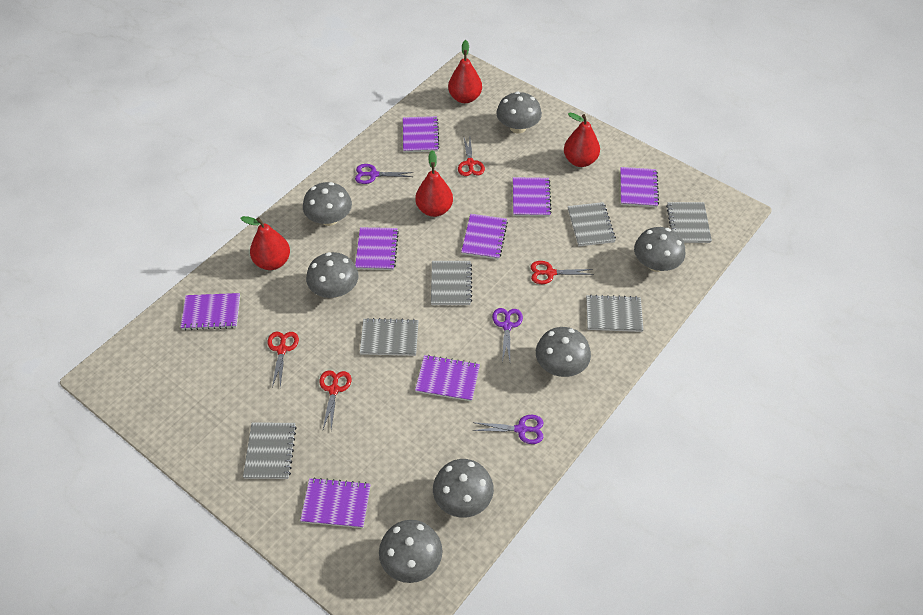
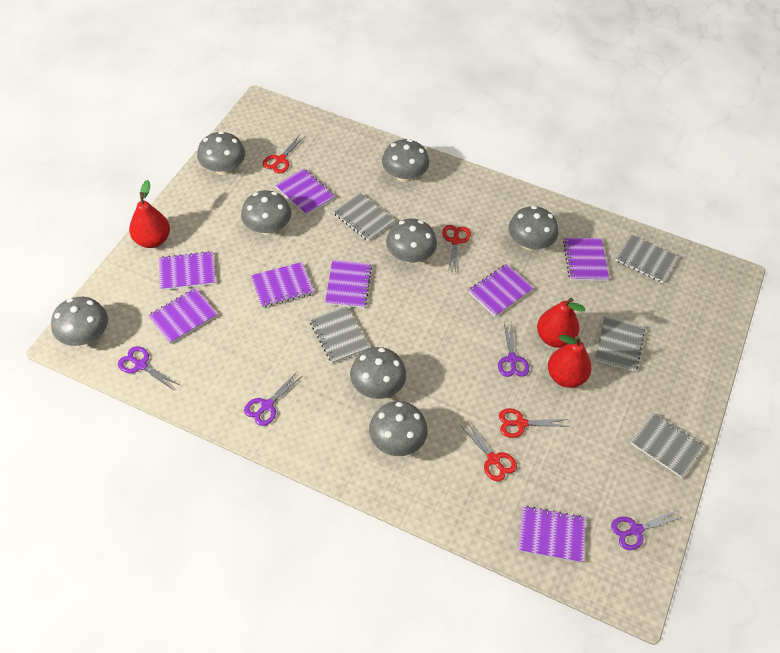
grey mushroom: [303,182,352,226] [306,252,358,298] [379,520,442,583] [433,459,494,518] [496,92,542,133] [536,327,591,377] [634,227,685,272] = 7 -> [51,297,108,346] [197,131,245,175] [241,190,291,235] [350,347,406,399] [369,401,428,456] [382,139,429,182] [386,218,437,263] [509,206,558,251] = 8
grey notebook: [243,422,297,479] [360,318,419,356] [431,261,472,305] [568,202,616,246] [586,295,643,332] [666,202,712,243] = 6 -> [310,306,370,363] [333,192,395,241] [595,315,645,372] [615,234,678,283] [630,412,704,478] = 5
purple scissors: [355,164,414,184] [473,415,543,444] [492,308,523,362] = 3 -> [118,346,179,390] [244,372,302,426] [498,322,529,377] [611,509,682,550] = 4
red pear: [241,216,290,270] [415,150,453,217] [448,40,482,103] [564,112,600,167] = 4 -> [129,180,170,248] [537,298,585,348] [548,335,591,388] = 3

